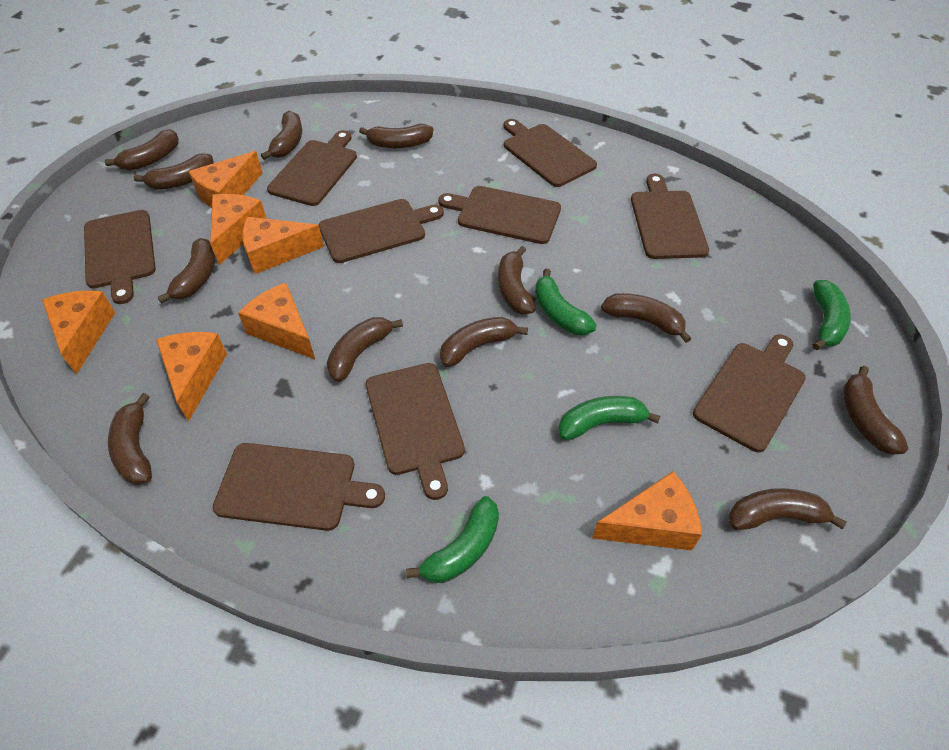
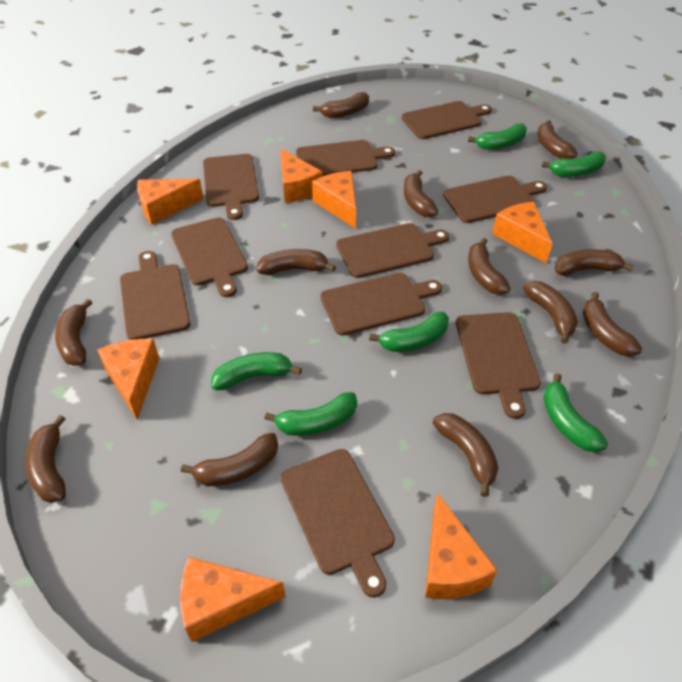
brown cutting board: [84,210,156,304] [213,443,385,531] [267,130,357,206] [319,199,444,263] [366,363,465,500] [438,186,561,244] [503,119,597,187] [631,174,709,259] [693,335,806,452] = 9 -> [120,251,190,340] [171,217,248,297] [203,154,259,220] [281,449,395,598] [296,140,395,176] [320,273,442,336] [336,223,449,278] [401,101,492,139] [443,176,547,223] [456,312,541,419] = 10
green banana: [406,496,499,583] [535,268,597,335] [558,396,661,440] [813,280,851,350] = 4 -> [211,352,302,390] [264,392,357,436] [369,312,449,352] [468,123,527,150] [542,151,606,177] [543,373,608,452] = 6

